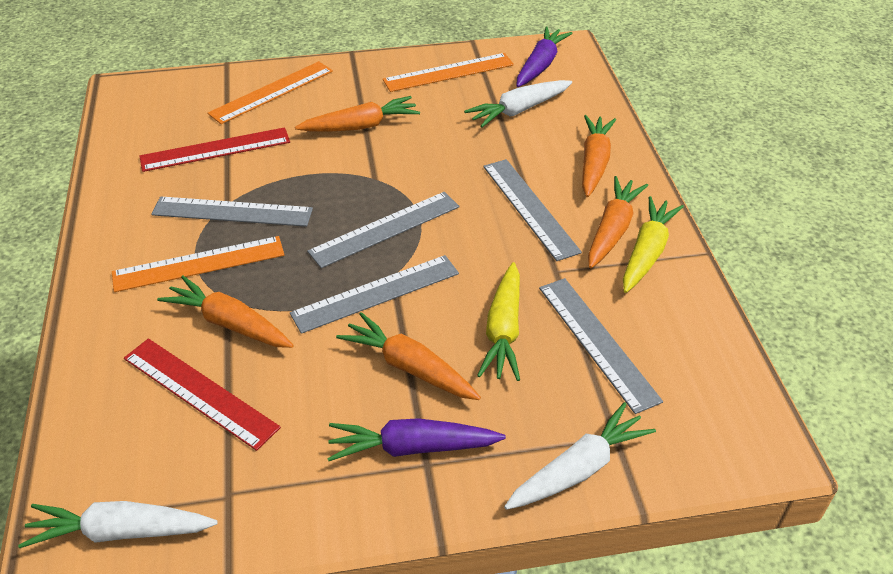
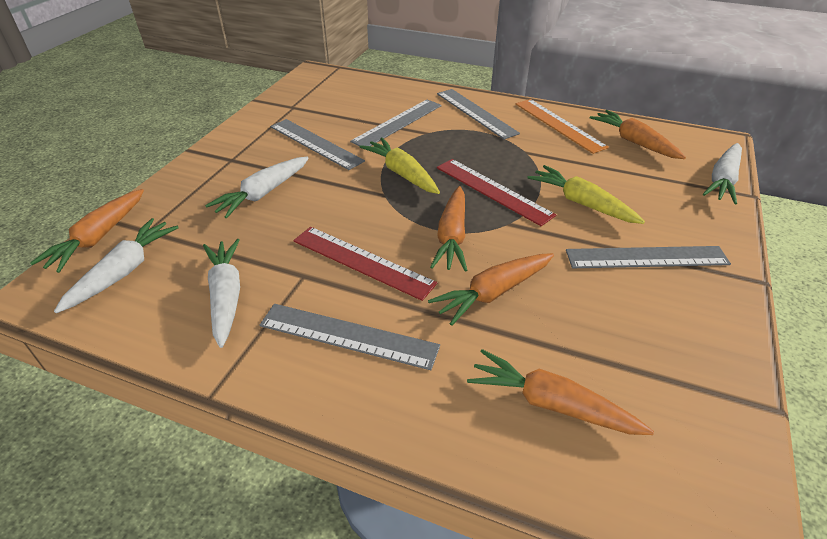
orange ruler: [112,236,284,292] [207,61,333,124] [383,53,514,92] = 3 -> [516,99,609,154] = 1
purple carrot: [327,418,506,461] [516,26,572,87] = 2 -> none = 0
white carrot: [18,501,218,548] [464,80,572,128] [504,402,656,510] = 3 -> [54,218,179,313] [203,239,240,348] [205,157,309,218] [703,143,742,204] = 4

